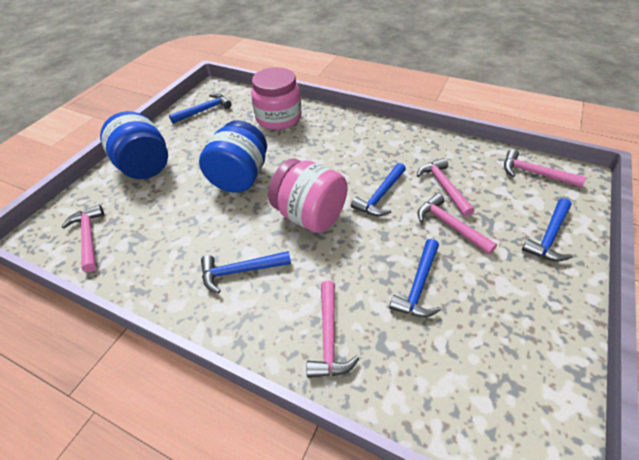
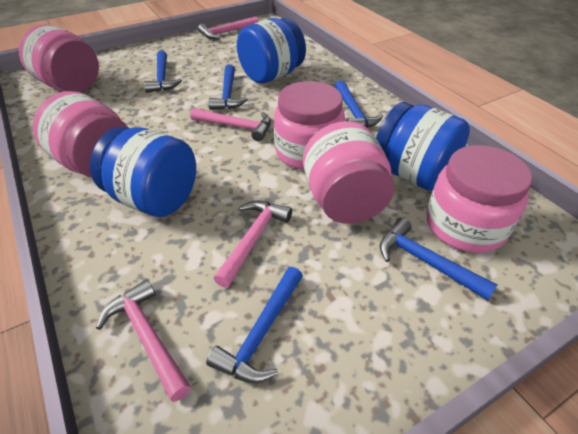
blue jar: [100,111,168,179] [199,120,267,193] = 2 -> [90,127,196,217] [237,18,306,84] [376,102,470,191] = 3
pink hammer: [61,205,104,272] [307,281,359,378] [417,158,474,217] [418,193,497,255] [504,149,586,188] = 5 -> [96,279,191,402] [190,108,271,142] [198,16,258,39] [214,201,292,288] = 4
pink jar: [251,67,302,130] [268,158,347,233] = 2 -> [19,24,99,92] [33,91,127,177] [274,81,345,170] [303,121,394,224] [427,145,533,253] = 5

